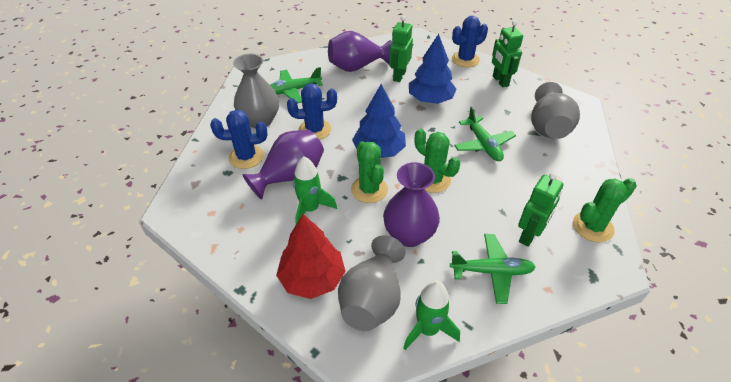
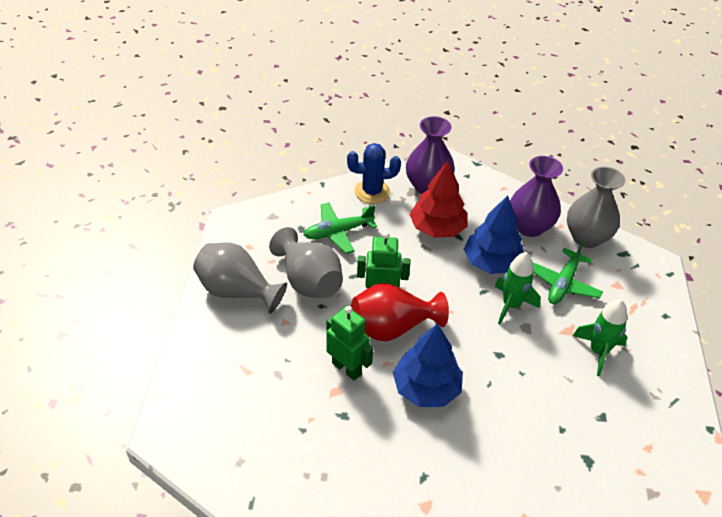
blue cactus: [210,109,267,169] [287,83,337,140] [452,16,488,67] = 3 -> [347,143,401,204] = 1
green cactus: [351,141,388,203] [415,129,460,193] [573,178,636,243] = 3 -> none = 0
green plane: [270,67,323,104] [450,234,535,304] [454,107,516,161] = 3 -> [304,202,377,254] [533,241,603,304] = 2
green robot: [389,16,413,82] [492,21,523,87] [518,173,564,247] = 3 -> [326,306,373,381] [357,232,410,289] = 2
purple vase: [242,130,324,199] [328,31,393,72] [383,162,440,247] = 3 -> [406,116,455,194] [510,156,563,237] = 2
red vase: none = 0 -> [351,283,449,341] = 1

